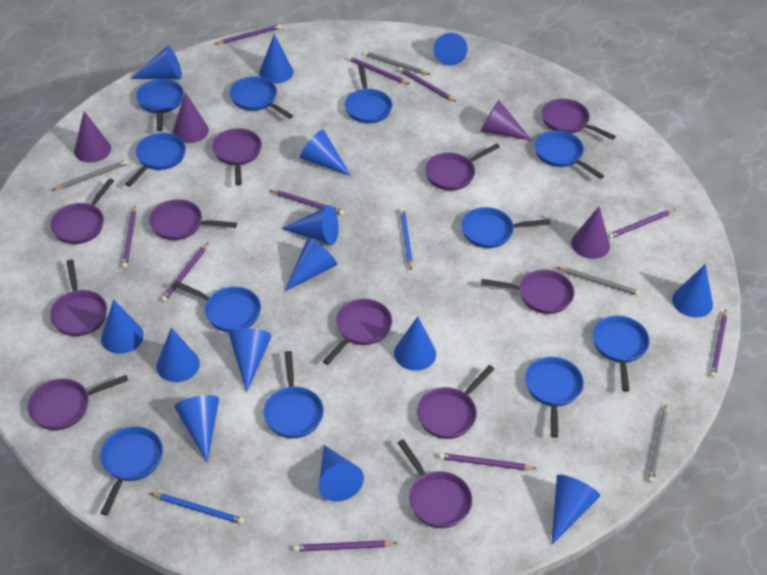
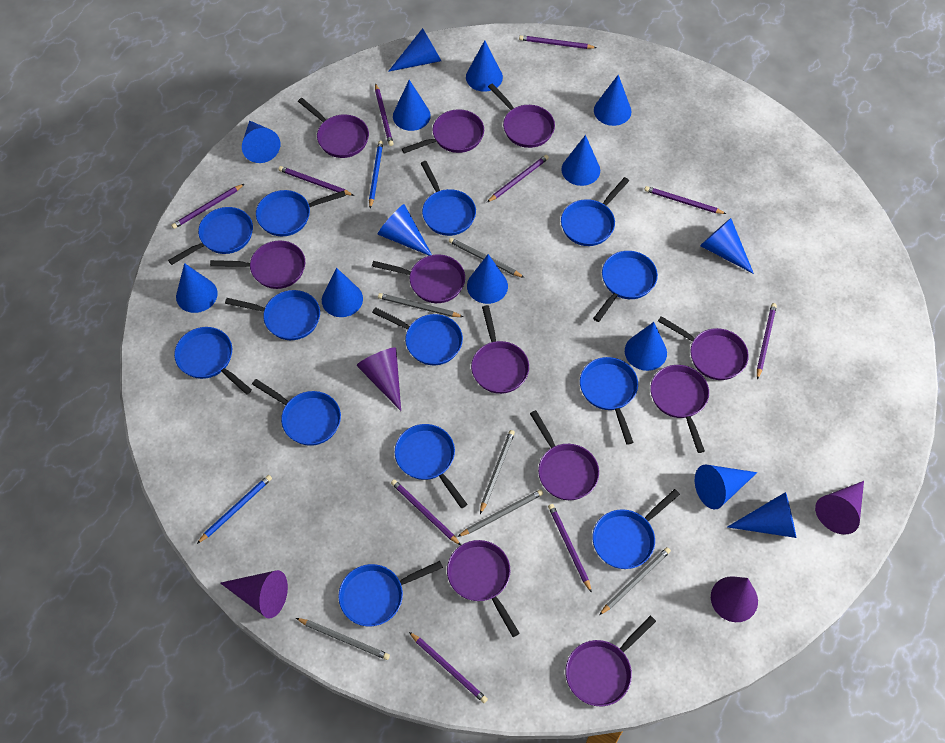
blue pan: [100,427,163,516] [126,133,186,187] [136,79,184,131] [173,281,261,332] [230,76,293,119] [264,351,324,438] [345,65,392,123] [461,207,551,248] [525,357,584,438] [535,130,604,179] [593,316,650,392] = 11 -> [168,207,253,265] [174,327,252,394] [225,290,320,340] [252,379,341,446] [256,190,346,236] [338,561,443,626] [372,307,463,365] [395,424,467,508] [420,161,476,236] [561,177,629,246] [580,357,638,445] [593,251,658,322] [593,489,680,569] = 13
grey pencil: [53,160,128,190] [364,51,430,75] [557,267,640,296] [648,405,667,483] = 4 -> [296,618,390,660] [378,293,463,317] [449,238,524,278] [457,489,543,537] [480,430,515,514] [599,547,671,615] = 6

